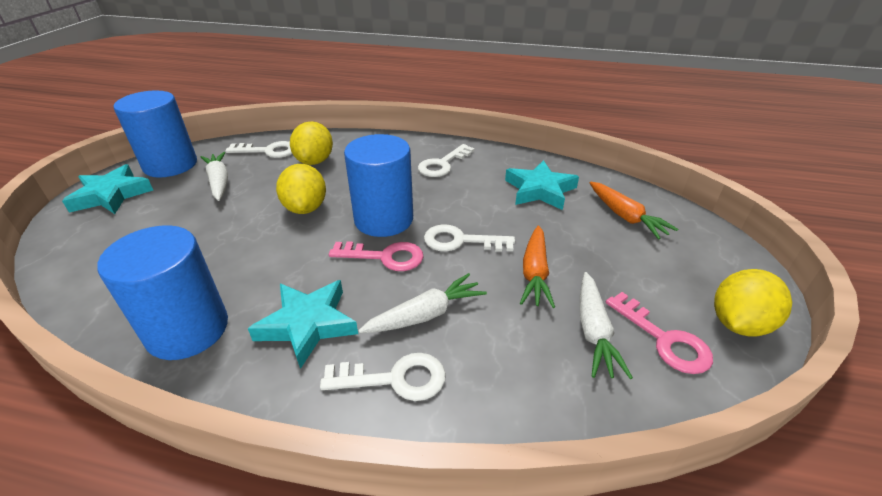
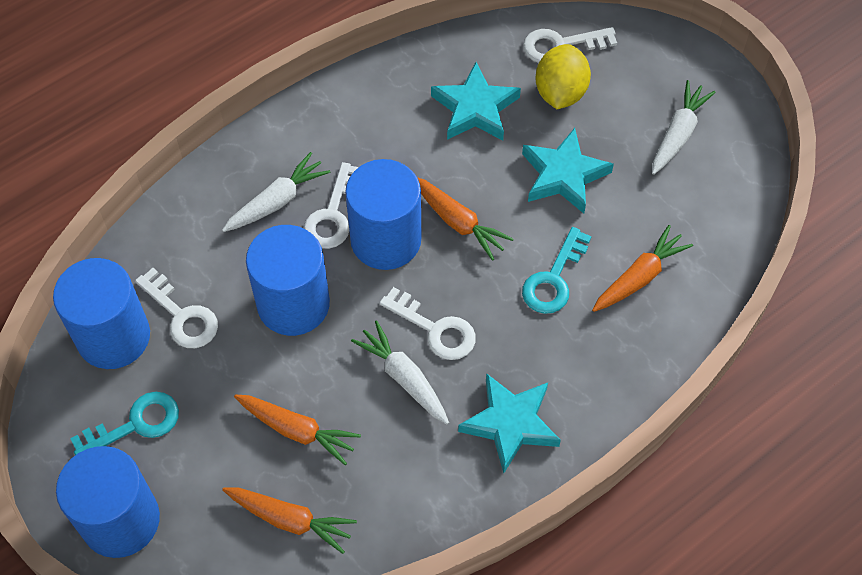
blue cylinder: [97,225,228,360] [114,90,197,178] [344,134,413,237] = 3 -> [53,258,150,369] [56,446,160,558] [246,225,330,336] [345,159,421,270] = 4
orange carrot: [520,226,555,308] [590,182,678,239] = 2 -> [222,487,357,554] [234,394,361,465] [417,177,514,261] [592,225,693,312] = 4
pink key: [329,241,423,271] [606,292,713,374] = 2 -> none = 0
turquoise key: none = 0 -> [70,392,179,455] [522,227,592,314] = 2
yellow lemon: [276,164,326,214] [290,121,333,165] [714,269,792,336] = 3 -> [535,44,591,109] = 1

